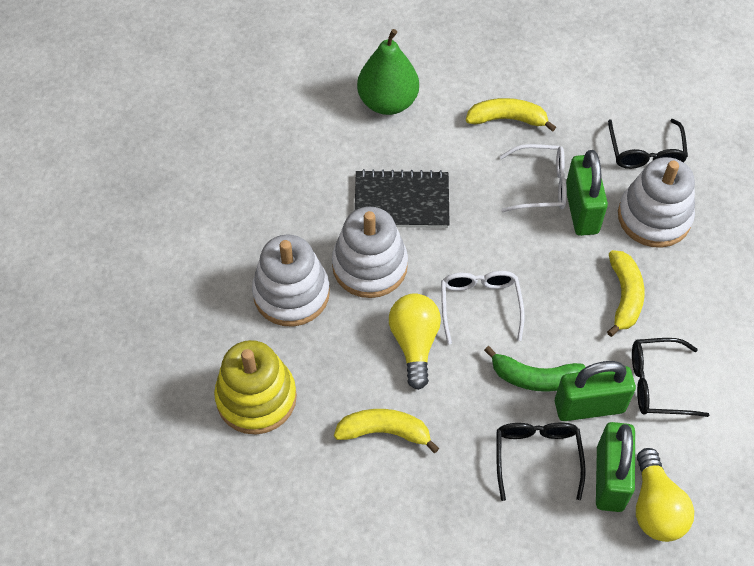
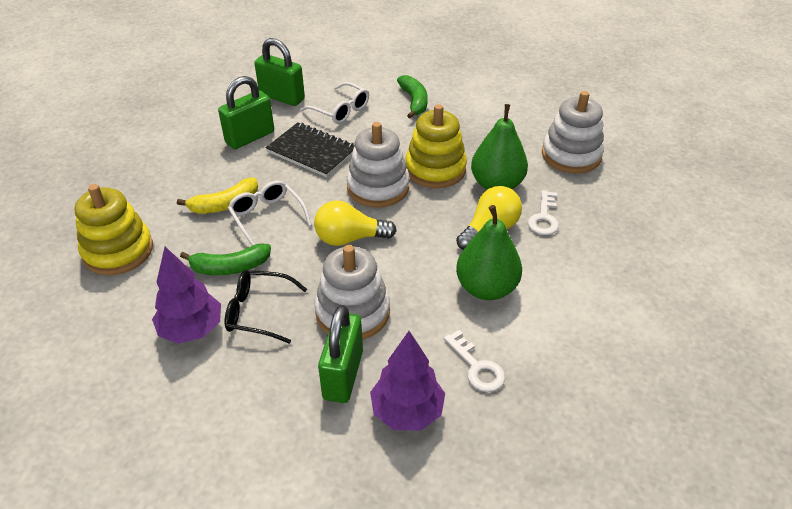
black glasses: [496,422,586,501] [608,119,688,169] [632,338,709,417] = 3 -> [225,270,307,344] = 1
green banana: [484,346,585,392] = 1 -> [180,244,271,275] [397,75,428,119] = 2
green pear: [357,29,419,115] = 1 -> [456,205,522,300] [471,104,528,190] = 2
purple tree: none = 0 -> [152,247,221,344] [370,331,445,431] = 2
white key: none = 0 -> [444,330,505,392] [528,190,559,235] = 2
yellow banana: [334,409,439,453] [466,98,556,132] [607,250,645,337] = 3 -> [177,178,258,214] = 1
yellow stacking toy: [214,340,297,434] = 1 -> [75,184,153,275] [405,104,467,188] = 2

